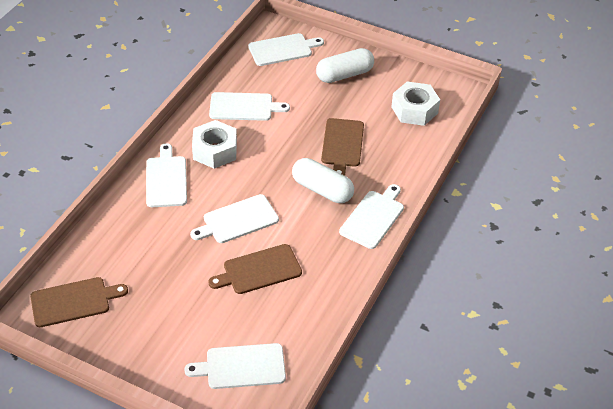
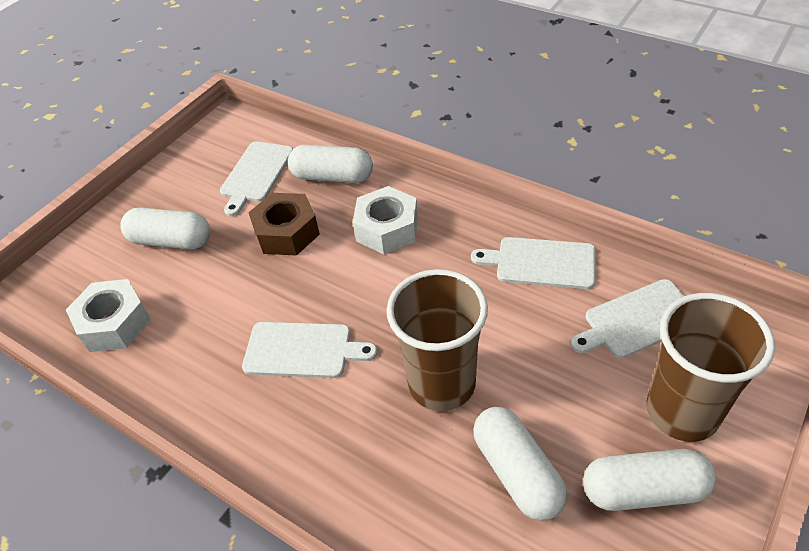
brown cup: none = 0 -> [387,269,488,411] [646,293,775,442] = 2
brown cutting board: [30,277,128,327] [208,244,302,294] [321,118,364,176] = 3 -> none = 0
brown nut: none = 0 -> [248,193,320,256] = 1
white capsule: [292,158,354,203] [316,48,374,83] = 2 -> [120,208,210,249] [288,145,373,183] [473,407,567,521] [583,449,716,511] = 4
white cutting board: [146,143,187,207] [184,343,286,389] [190,194,279,243] [209,92,290,121] [248,33,324,66] [339,184,404,249] = 6 -> [220,141,293,216] [242,322,377,378] [471,237,596,289] [571,279,684,358] = 4

